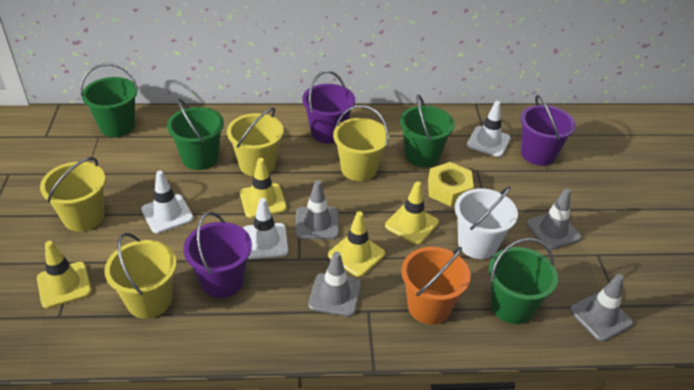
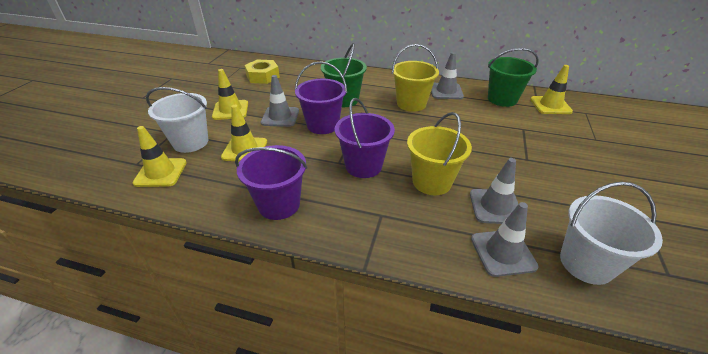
green bucket: [80,63,138,137] [167,98,224,170] [400,94,455,167] [489,238,558,324] = 4 -> [321,43,367,107] [488,48,539,107] = 2
orange bucket: [401,247,470,324] = 1 -> none = 0
white bucket: [455,186,518,259] = 1 -> [146,87,208,153] [560,182,663,285] = 2
white traffic cone: [141,171,194,234] [243,198,288,259] [467,101,511,157] = 3 -> none = 0
yellow bucket: [40,157,106,232] [104,233,176,319] [227,107,284,177] [333,105,389,181] = 4 -> [392,44,439,112] [407,112,472,195] = 2

